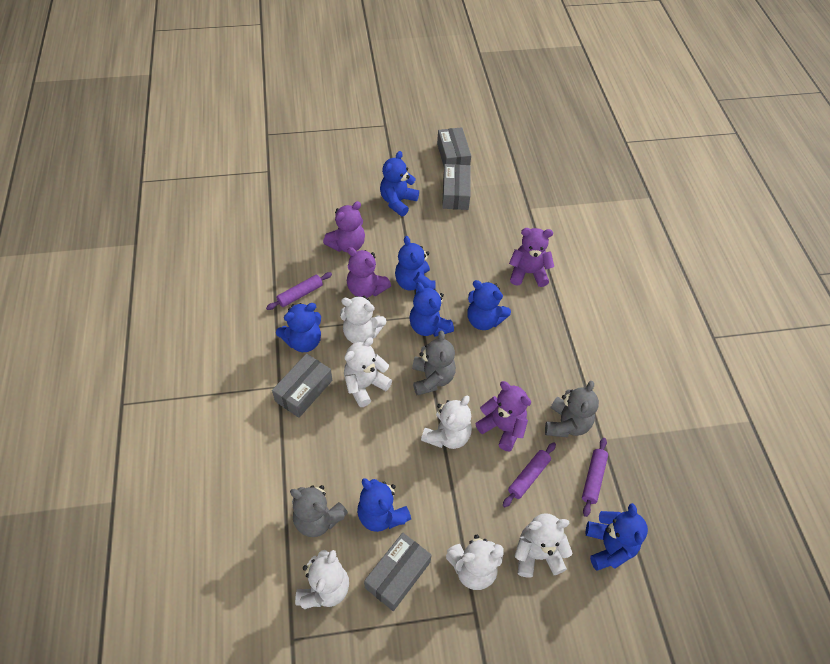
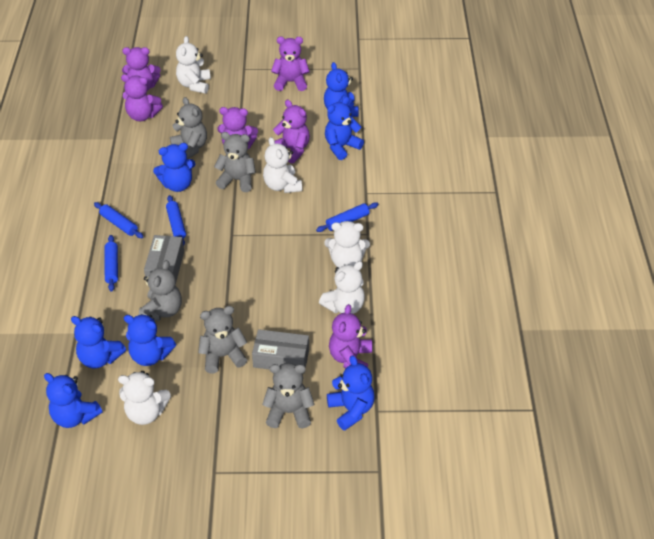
blue rolling pin: none = 0 -> [94,202,143,238] [105,235,118,291] [166,195,186,245] [316,202,378,232] = 4
grey box: [272,353,332,418] [364,533,432,611] [437,127,471,166] [442,164,470,210] = 4 -> [144,235,184,281] [252,329,309,374] = 2
grey teddy bear: [290,485,348,537] [412,331,456,395] [545,381,599,437] = 3 -> [139,260,182,321] [170,97,207,159] [198,306,247,373] [214,132,256,192] [262,363,315,428] = 5
purple rolling pin: [266,272,332,310] [503,442,556,507] [582,438,608,517] = 3 -> none = 0
purple teddy bear: [323,201,365,253] [347,247,391,298] [475,381,531,452] [509,228,554,287] = 4 -> [121,74,163,121] [122,47,161,90] [217,107,258,149] [271,37,310,91] [273,100,310,163] [329,304,372,368] = 6
white teddy bear: [295,550,349,609] [340,296,386,344] [344,337,392,407] [421,395,472,449] [446,535,504,590] [514,513,572,577] = 6 -> [118,371,171,425] [176,36,211,94] [263,137,302,193] [319,261,365,314] [324,221,370,268] = 5

